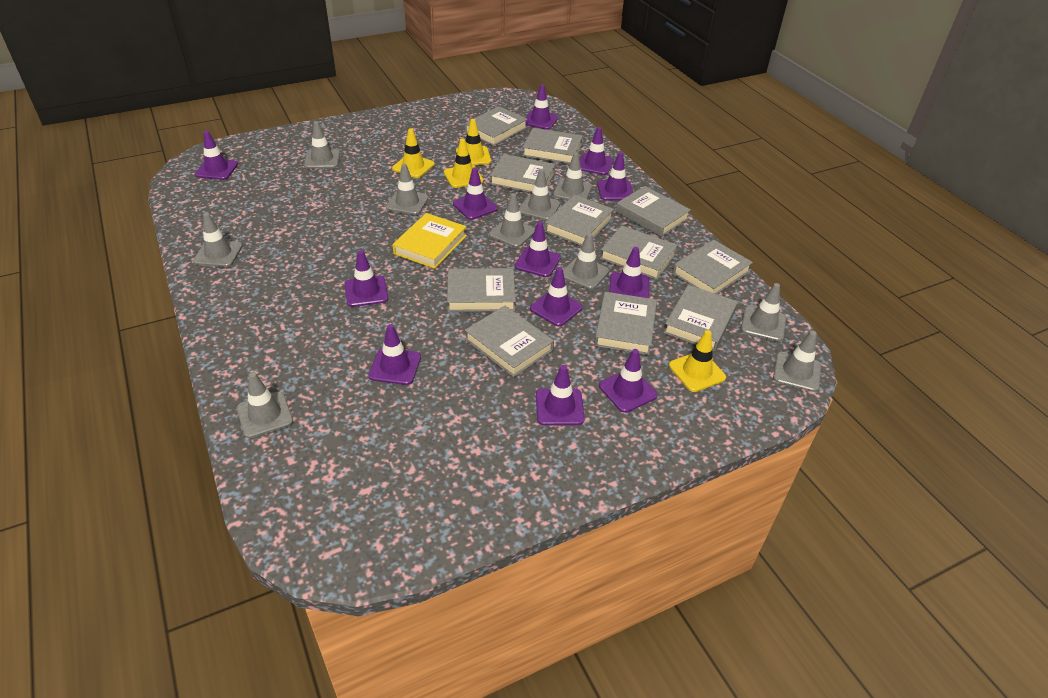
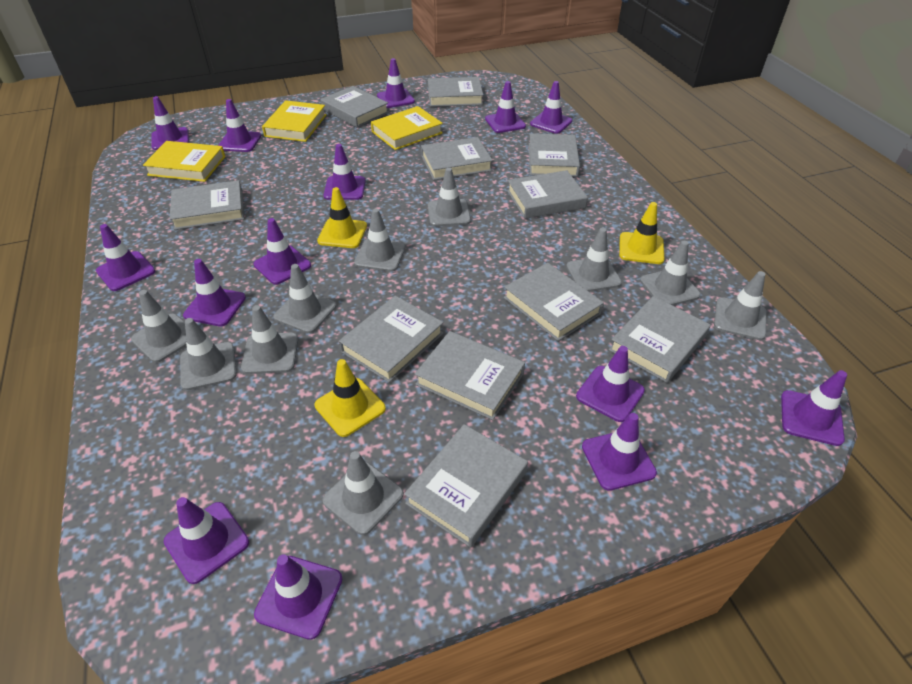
purple traffic cone: [195,131,238,180] [345,250,388,307] [368,324,421,385] [453,167,498,220] [514,222,561,277] [525,84,558,130] [530,267,583,326] [536,365,585,426] [580,127,614,175] [597,152,633,200] [599,349,658,413] [609,247,649,298] = 12 -> [96,224,155,291] [151,96,189,150] [164,497,249,584] [183,259,246,327] [218,99,261,152] [253,218,311,285] [254,554,342,640] [324,144,366,200] [377,58,415,108] [485,81,526,133] [530,81,572,134] [576,346,645,422] [582,413,657,491] [781,370,847,446] = 14
yellow book: [392,213,467,269] = 1 -> [143,141,225,182] [262,100,326,142] [371,106,443,150] = 3
yellow traffic cone: [392,128,435,178] [444,138,483,188] [456,119,491,165] [669,330,726,392] = 4 -> [314,359,386,437] [317,187,367,248] [619,202,664,264] = 3

